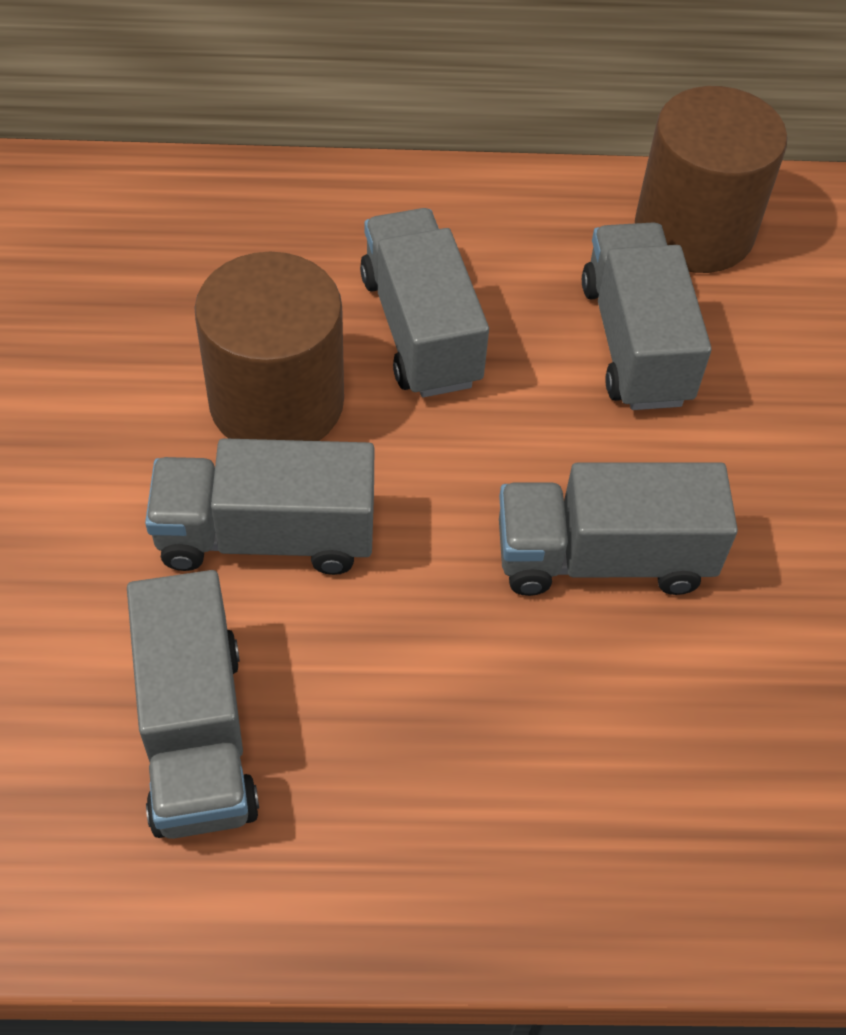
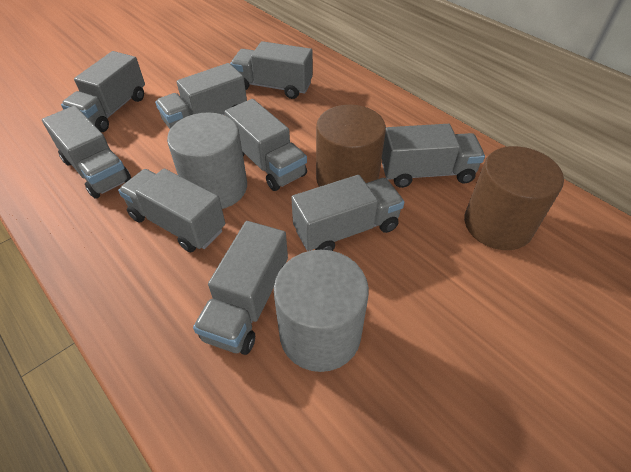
grey cylinder: none = 0 -> [167,112,247,209] [274,250,369,372] = 2
grey truck: [127,570,259,839] [145,438,374,575] [360,208,489,397] [499,462,738,596] [582,222,712,410] = 5 -> [42,106,131,199] [61,51,145,132] [118,169,225,252] [155,63,247,129] [193,221,288,355] [225,99,307,191] [230,41,313,99] [291,175,404,251] [382,124,485,188] = 9

